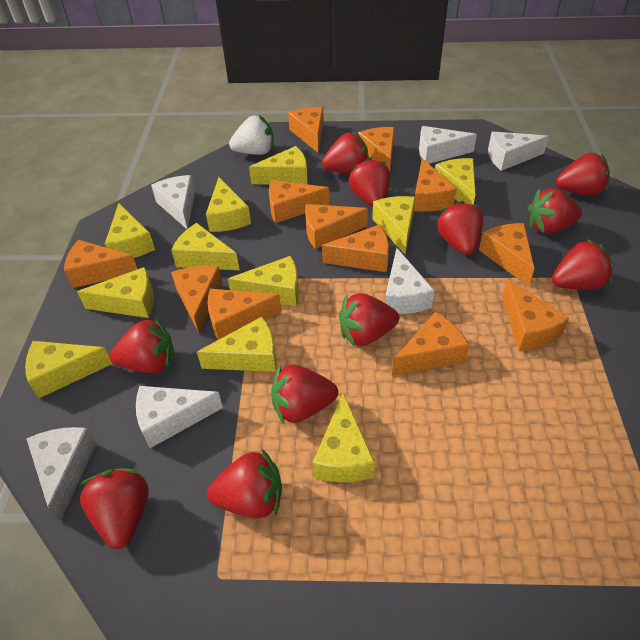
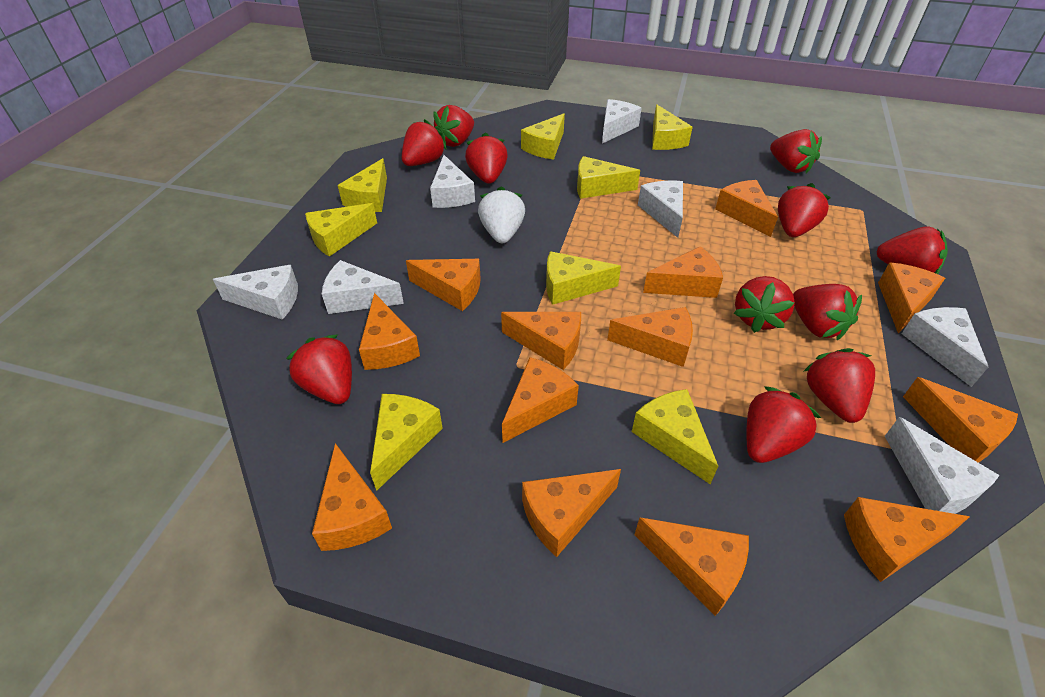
orange cheese: [64,240,137,288] [171,266,222,334] [208,289,281,340] [269,180,330,223] [288,107,324,153] [305,204,368,249] [322,224,389,272] [358,127,395,171] [392,312,469,376] [414,158,457,212] [479,223,534,286] [502,279,569,351] = 12 -> [312,443,392,551] [359,293,420,370] [406,259,481,311] [501,312,581,370] [502,357,579,443] [522,469,621,557] [607,307,693,367] [634,517,749,616] [643,246,723,298] [715,180,778,237] [844,497,970,582] [878,263,945,333] [903,377,1018,463] = 13
white cheese: [26,427,96,522] [136,386,223,448] [151,175,195,229] [385,248,435,314] [419,126,477,164] [488,132,549,171] = 6 -> [213,265,298,320] [322,260,404,314] [430,155,475,208] [602,99,642,143] [638,181,683,238] [885,417,1000,514] [902,307,988,387] = 7
yellow cheese: [25,341,113,398] [77,267,154,318] [105,203,155,258] [171,223,240,270] [197,317,277,372] [206,177,251,232] [228,256,299,306] [249,146,308,185] [313,393,375,482] [372,196,415,255] [435,158,476,204] = 11 -> [305,203,377,257] [338,158,387,212] [370,394,443,491] [521,113,565,160] [546,251,621,305] [577,156,640,199] [632,389,718,484] [652,104,693,150] = 8

